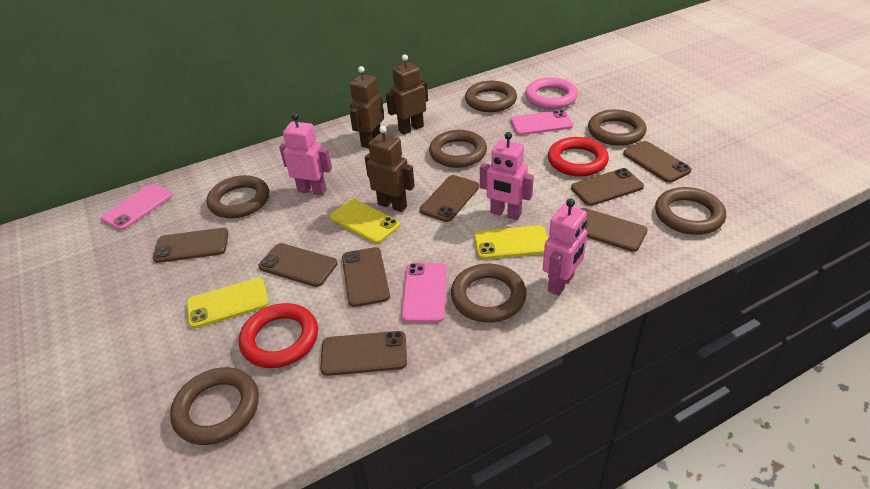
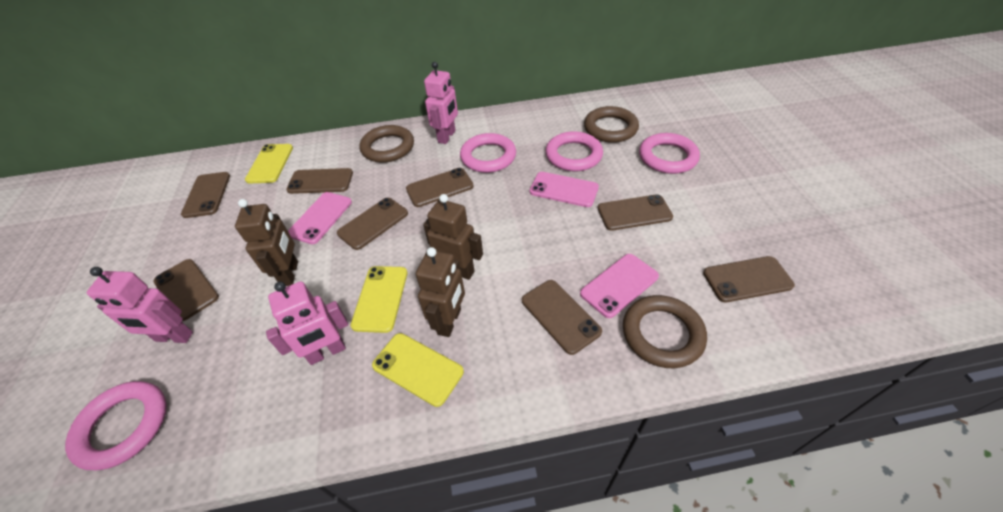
brown ring: [170,367,259,445] [207,175,269,218] [429,130,487,168] [451,264,527,323] [465,81,517,112] [588,109,647,146] [655,187,726,235] = 7 -> [359,125,414,163] [584,106,639,143] [623,295,707,368] = 3
pink ring: [525,77,578,109] = 1 -> [65,381,167,470] [460,133,516,173] [546,131,603,171] [639,133,700,174] = 4
red ring: [239,303,318,368] [548,137,609,176] = 2 -> none = 0

